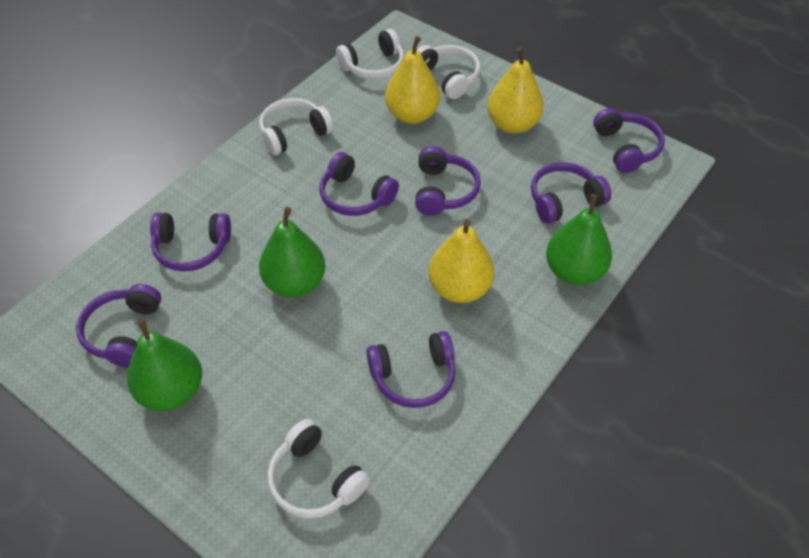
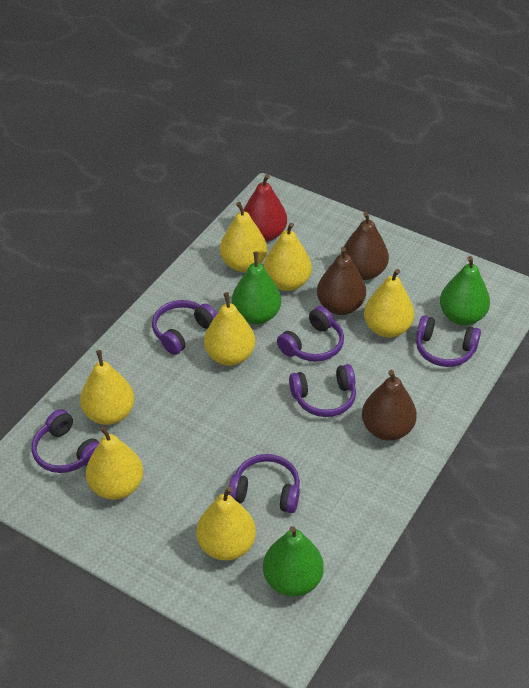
brown pear: none = 0 -> [317,247,366,315] [341,212,389,280] [362,370,417,441] = 3
purple headphones: [76,284,161,367] [150,213,231,271] [319,152,399,216] [367,331,456,408] [415,146,481,216] [531,162,611,224] [593,108,665,173] = 7 -> [32,409,100,473] [152,300,217,355] [229,454,300,513] [277,306,344,362] [289,364,356,417] [416,315,481,367] = 6
red pear: none = 0 -> [243,174,287,242] = 1
white headphones: [259,98,333,155] [268,419,370,518] [336,29,404,79] [417,45,481,99] = 4 -> none = 0
yellow pear: [385,36,440,124] [428,219,495,303] [487,47,544,134] = 3 -> [80,350,135,425] [86,426,143,500] [197,487,256,560] [204,292,255,366] [220,202,267,272] [264,223,312,291] [364,269,415,338] = 7

